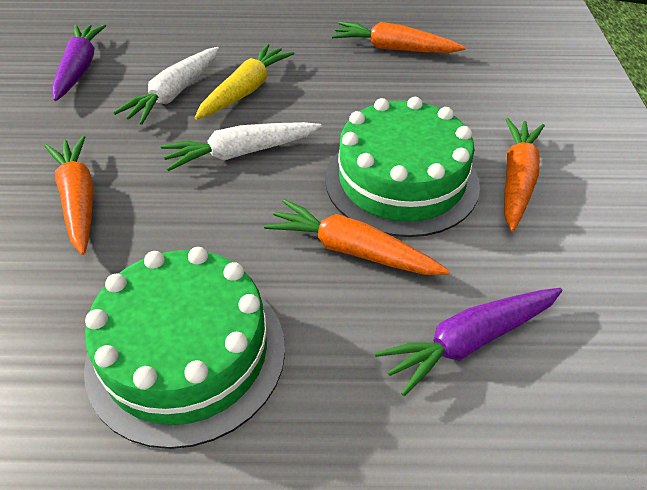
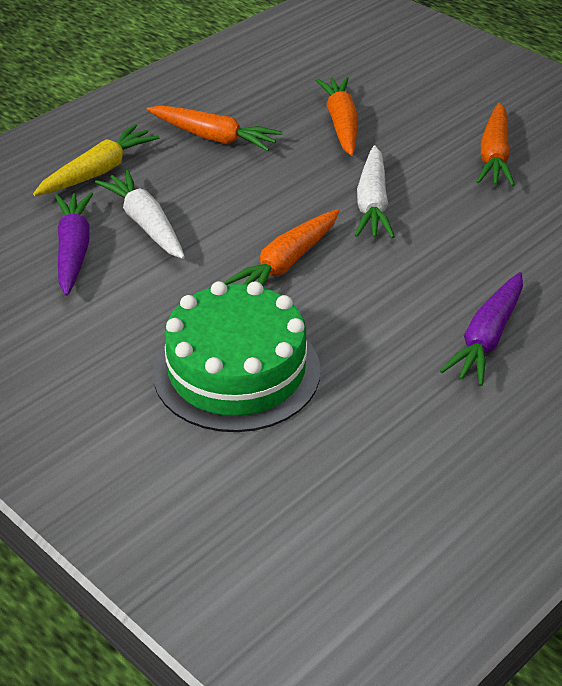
green cake: [84,247,285,449] [325,97,480,237] = 2 -> [153,281,320,432] = 1

